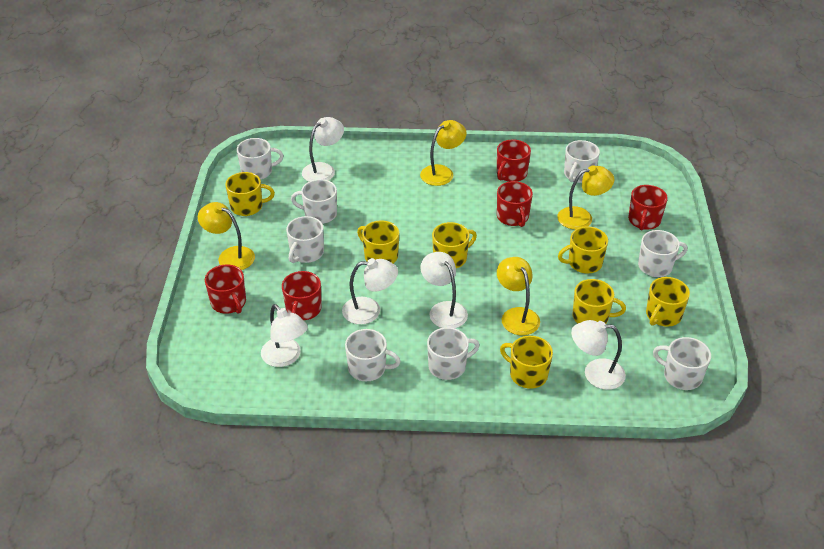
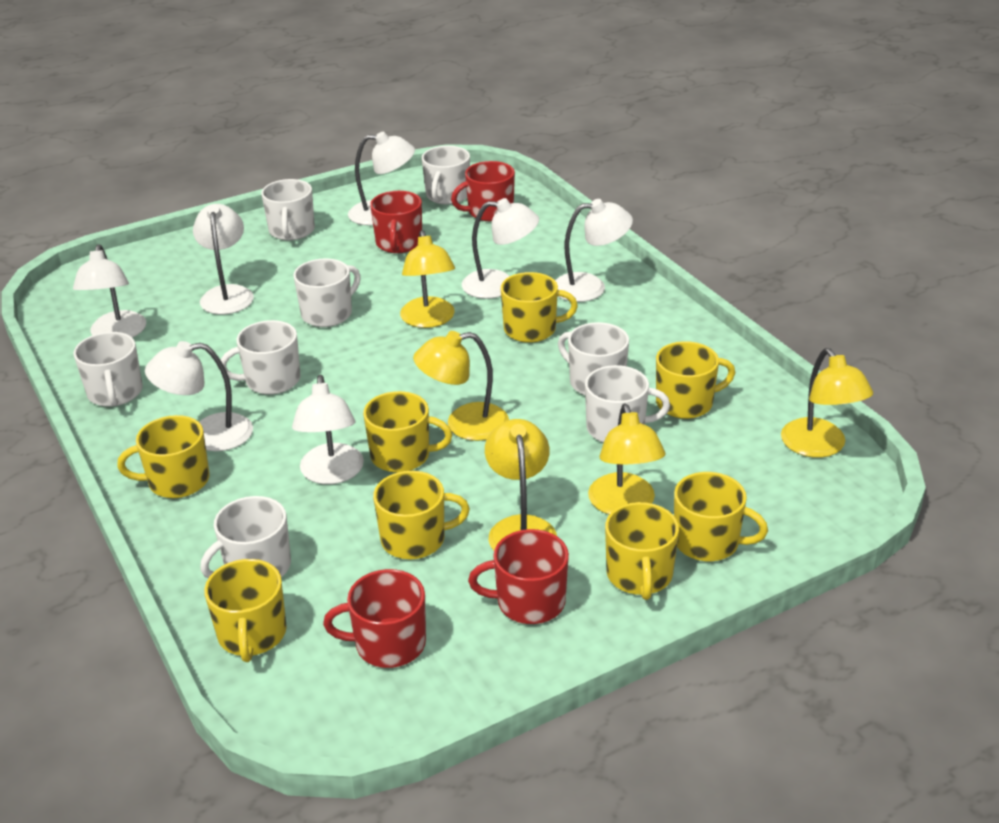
red mug: [205,265,246,314] [282,271,322,320] [497,140,531,182] [497,181,533,227] [628,185,668,230] = 5 -> [323,569,426,668] [370,191,422,253] [451,161,515,221] [468,529,569,624] = 4
white lamp: [261,304,308,367] [302,117,344,182] [342,258,398,325] [420,252,468,328] [571,320,626,390] = 5 -> [73,244,146,338] [145,341,253,451] [193,204,254,315] [292,375,364,484] [348,131,415,225] [462,198,539,299] [555,199,633,302] = 7
yellow lamp: [198,202,255,270] [420,120,467,186] [497,257,540,335] [557,165,614,230] = 4 -> [400,230,455,328] [413,331,509,441] [485,419,557,550] [588,403,666,514] [781,348,873,458] = 5
yellow mug: [225,172,275,216] [357,220,399,263] [432,222,477,268] [500,336,553,389] [558,226,608,274] [573,279,626,324] [646,277,690,327] = 7 -> [117,415,210,498] [204,559,287,662] [363,391,453,473] [373,471,470,559] [501,272,578,343] [605,502,679,600] [656,341,735,419] [674,472,768,561] = 8

